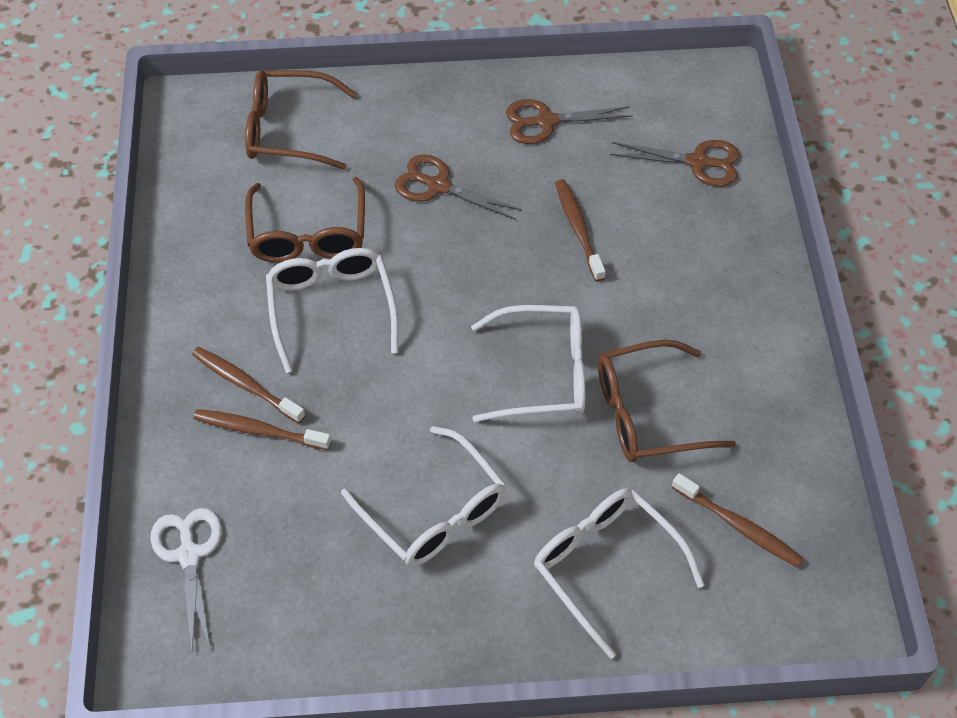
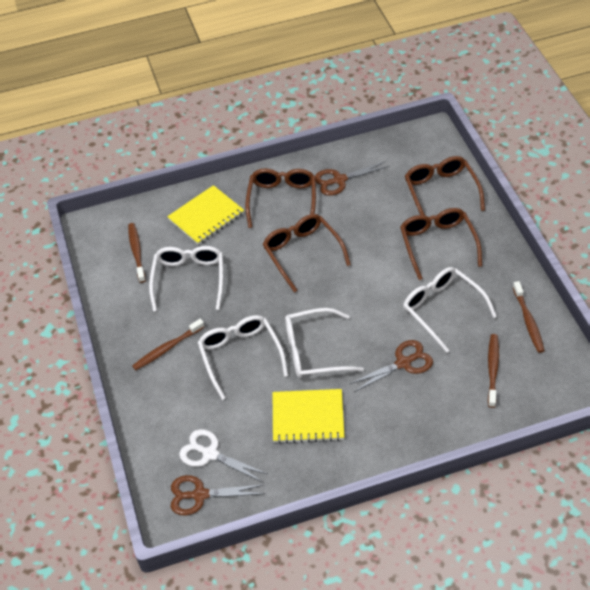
brown glasses: [245,70,357,170] [245,177,365,263] [598,340,736,462] = 3 -> [245,168,316,228] [262,214,351,293] [400,208,482,280] [405,156,485,215] = 4
yellow notebook: none = 0 -> [167,185,244,245] [273,389,344,444] = 2

